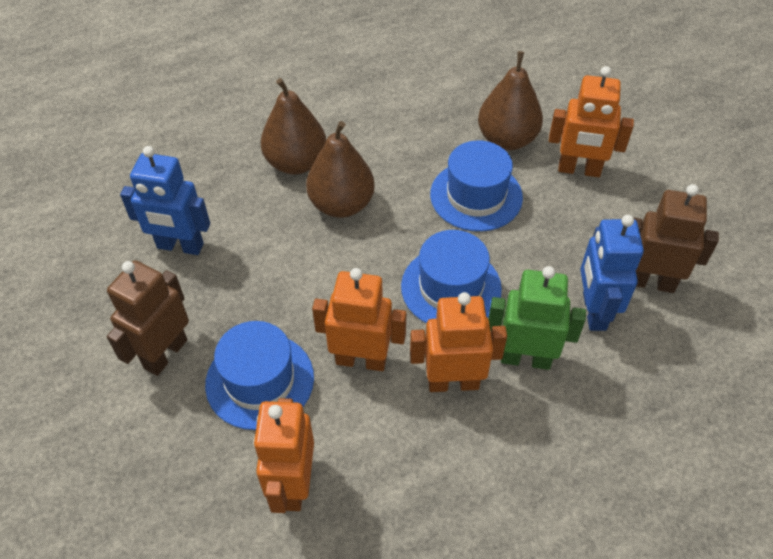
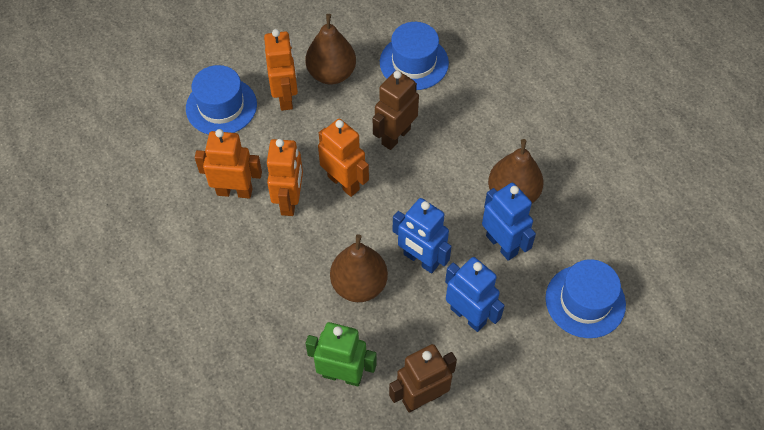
blue robot: [120,146,210,255] [580,215,644,331] = 2 -> [393,198,452,273] [445,257,505,332] [482,183,536,261] = 3

